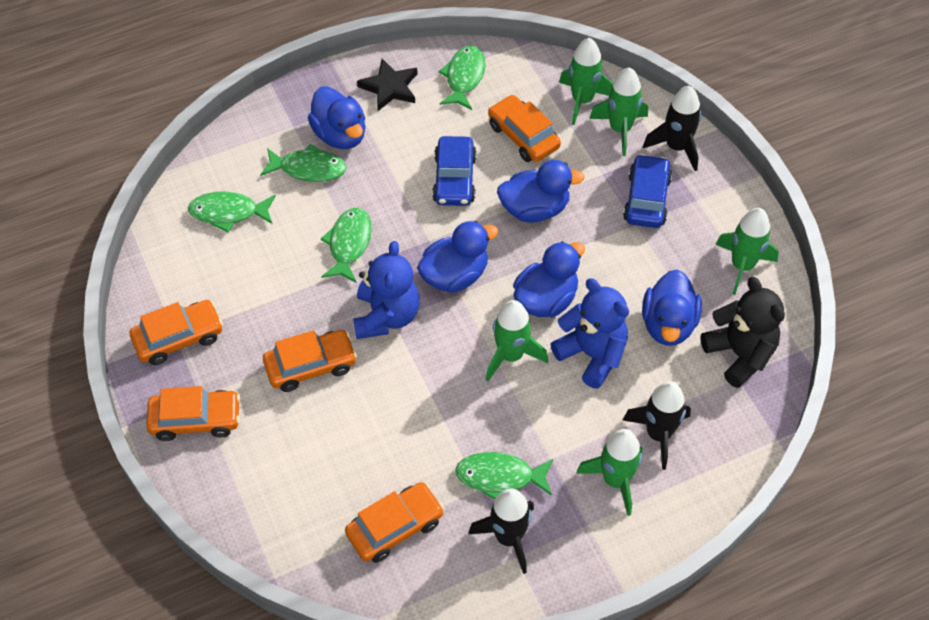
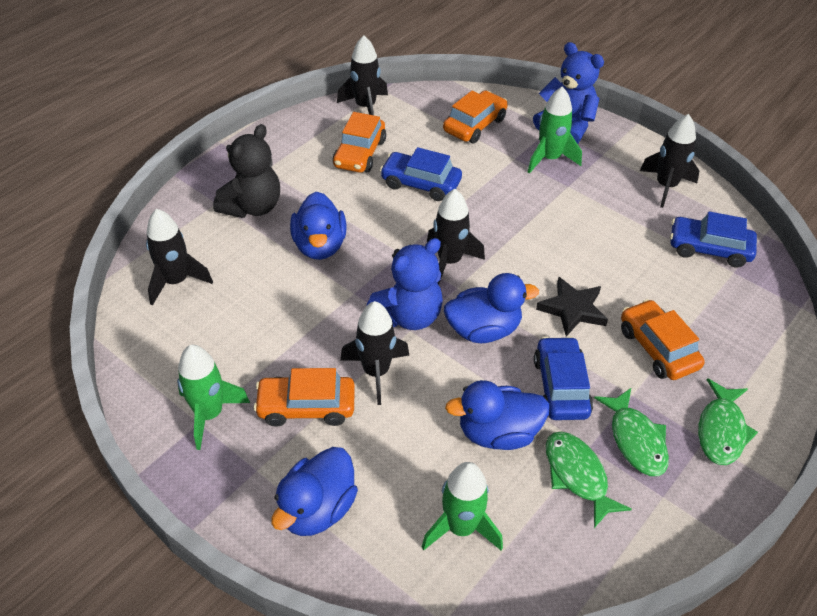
black rocket: [469,488,534,574] [623,381,691,470] [643,86,701,171] = 3 -> [146,209,213,306] [337,35,388,115] [340,301,409,405] [427,189,485,285] [640,114,700,208] = 5
blue car: [432,136,477,206] [623,154,672,228] = 2 -> [380,147,462,201] [534,336,593,420] [670,211,757,268] = 3
blue duck: [308,86,365,149] [417,221,498,293] [497,160,585,223] [513,241,585,317] [642,269,702,346] = 5 -> [271,447,358,536] [290,191,347,260] [444,273,539,343] [445,380,550,450] = 4
green fish: [188,191,276,232] [260,144,347,182] [321,208,372,283] [439,46,486,110] [455,452,553,500] = 5 -> [546,432,632,528] [594,388,669,476] [698,378,758,465] = 3
green rocket: [486,300,548,381] [559,38,613,125] [577,429,643,516] [589,67,648,156] [715,208,779,295] = 5 -> [177,345,250,450] [422,462,503,551] [528,86,582,174] = 3
orange car: [130,300,223,365] [146,386,240,441] [263,330,357,392] [345,482,444,563] [488,95,561,162] = 5 -> [254,368,355,427] [333,112,386,173] [443,91,508,143] [621,299,705,380] = 4

